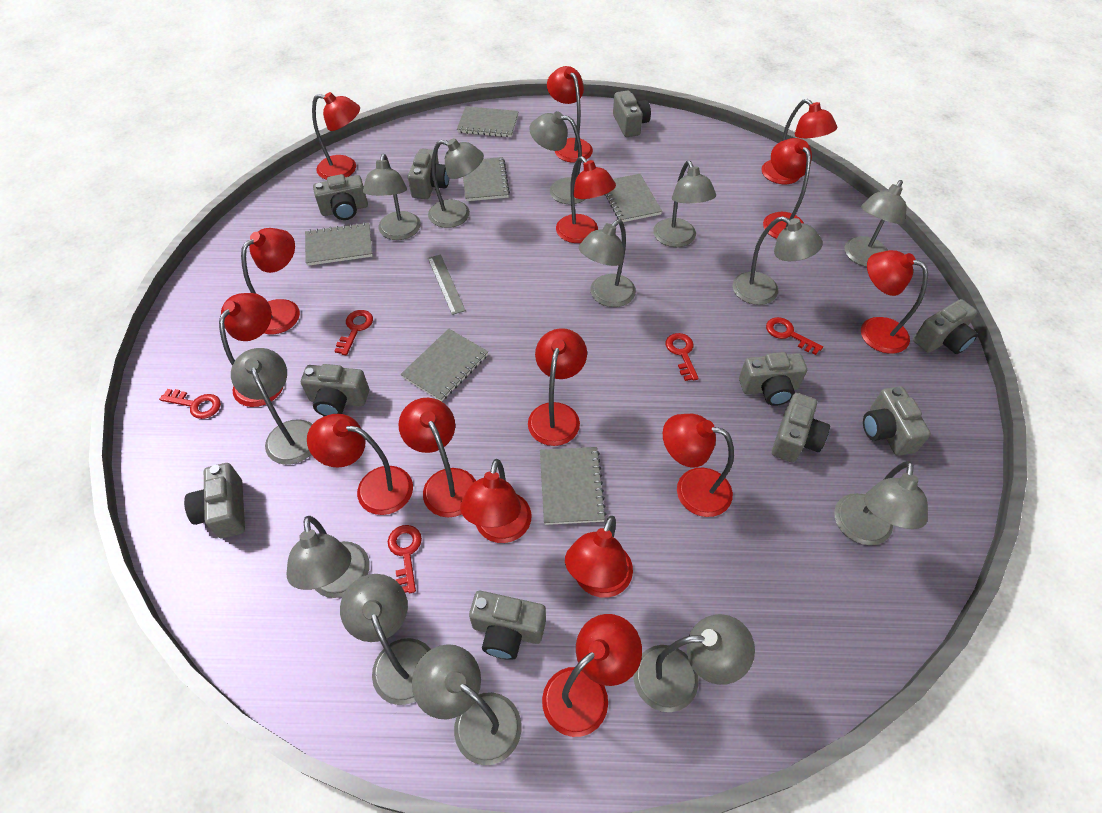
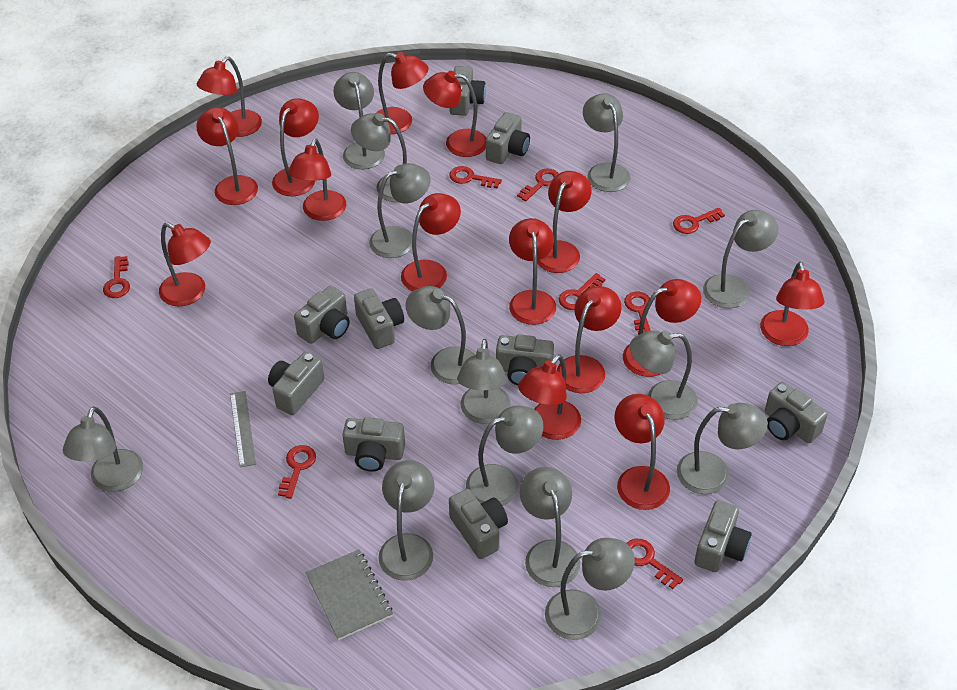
grey lamp: [231,348,312,465] [287,516,370,598] [340,574,431,705] [363,154,421,240] [412,644,522,765] [428,138,484,228] [529,111,585,204] [579,219,636,307] [633,614,755,712] [653,161,716,247] [733,216,823,305] [834,461,928,545] [845,180,907,267] = 13 -> [63,406,143,492] [333,72,385,169] [351,113,407,202] [369,163,430,258] [378,460,435,581] [406,286,475,384] [457,339,510,424] [466,405,544,506] [520,467,580,587] [545,538,635,640] [583,93,630,192] [630,330,698,420] [677,403,768,494] [703,210,778,308] = 14
grey notebook: [305,222,372,266] [401,329,488,402] [457,106,519,137] [463,157,510,201] [540,447,606,525] [604,174,662,222] = 6 -> [305,549,393,640] = 1
red key: [159,389,221,419] [335,310,373,355] [388,525,422,593] [666,333,699,381] [766,317,823,355] = 5 -> [103,256,130,298] [278,445,316,499] [449,166,502,188] [517,169,559,201] [559,273,605,310] [624,292,651,335] [627,539,683,589] [673,208,725,234] = 8

